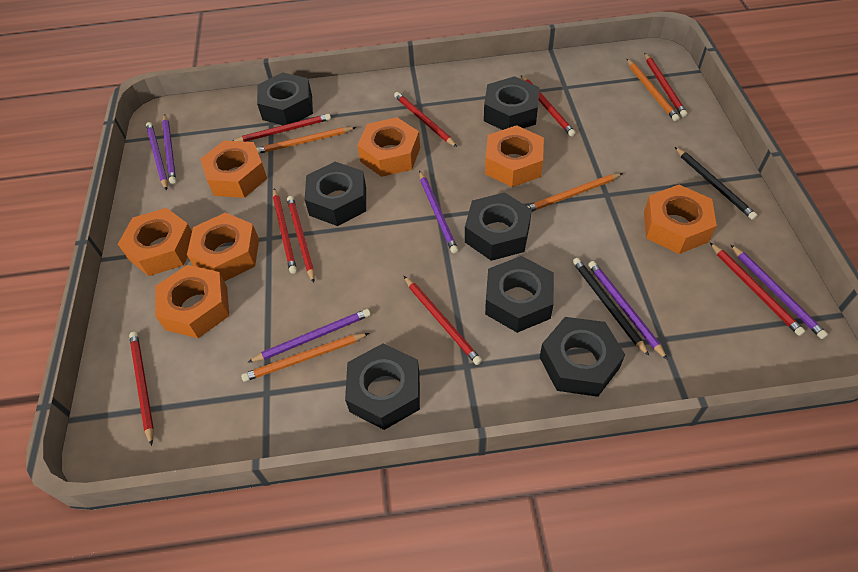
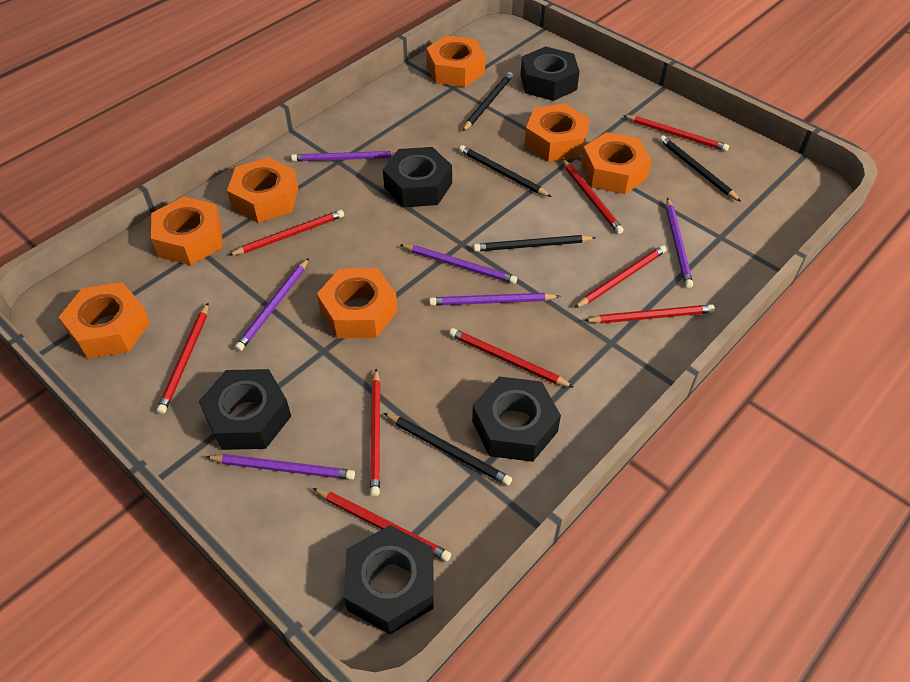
black nut: [257,73,313,125] [305,162,366,226] [345,343,420,430] [465,192,532,261] [484,76,540,130] [485,256,554,333] [540,317,625,397] = 7 -> [199,369,291,450] [344,525,434,635] [383,147,452,207] [472,376,561,462] [521,46,580,101] = 5
black pencil: [573,258,649,356] [675,147,757,220] = 2 -> [384,413,512,486] [459,145,552,197] [463,72,513,131] [473,235,596,252] [659,136,741,202] = 5
orange pencil: [241,333,369,382] [256,127,356,154] [527,173,623,212] [627,59,680,121] = 4 -> none = 0

